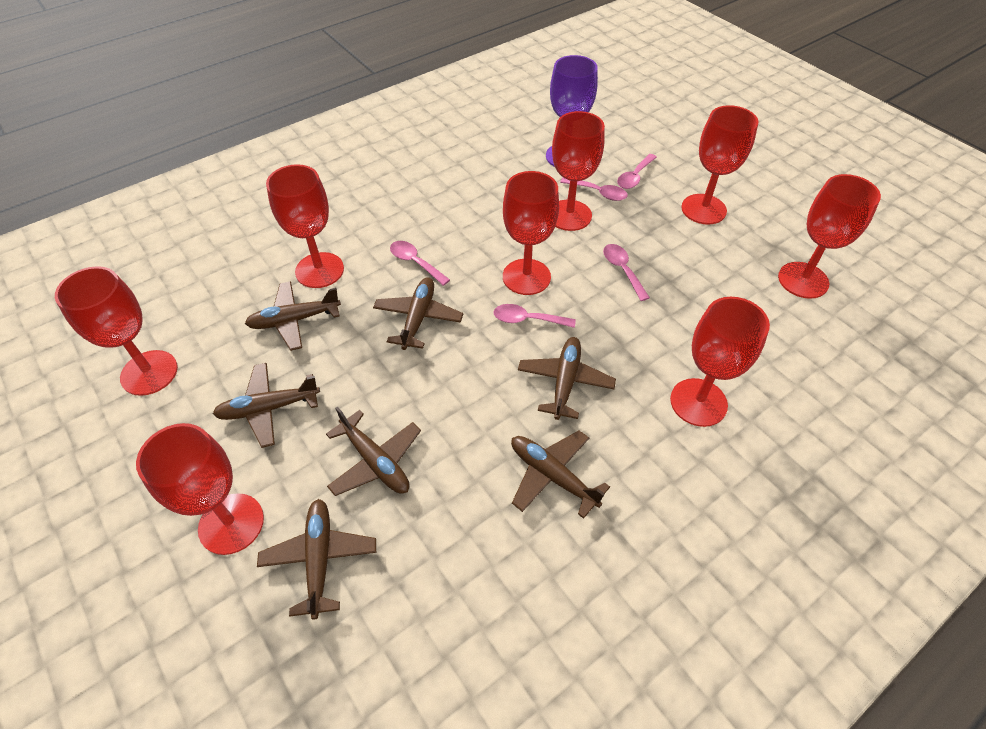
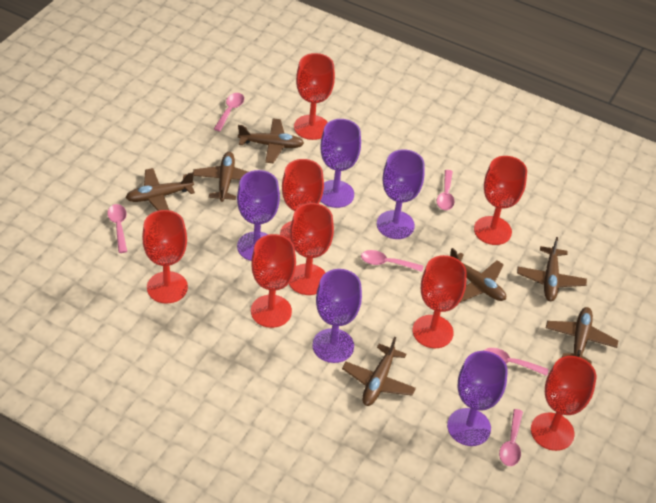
pink spoon: [390,241,450,286] [493,304,576,328] [560,178,628,201] [603,244,650,301] [617,154,657,189] = 5 -> [108,204,127,253] [214,93,244,131] [361,250,423,272] [437,170,455,210] [484,348,549,376] [499,409,523,466] = 6
purple goblet: [546,55,598,167] = 1 -> [237,170,280,261] [312,269,362,363] [320,119,361,208] [377,149,425,239] [447,351,508,446] = 5

